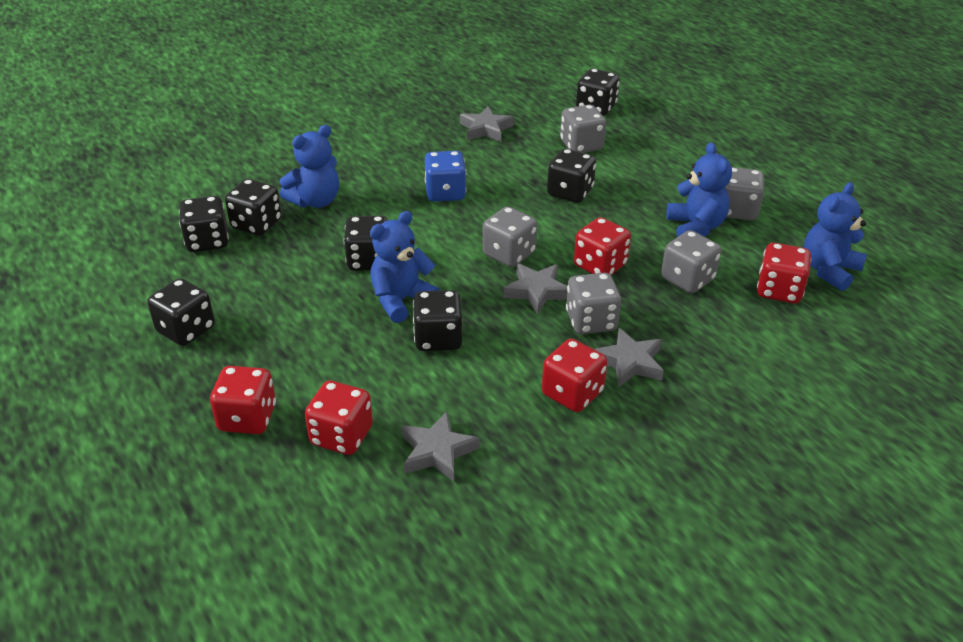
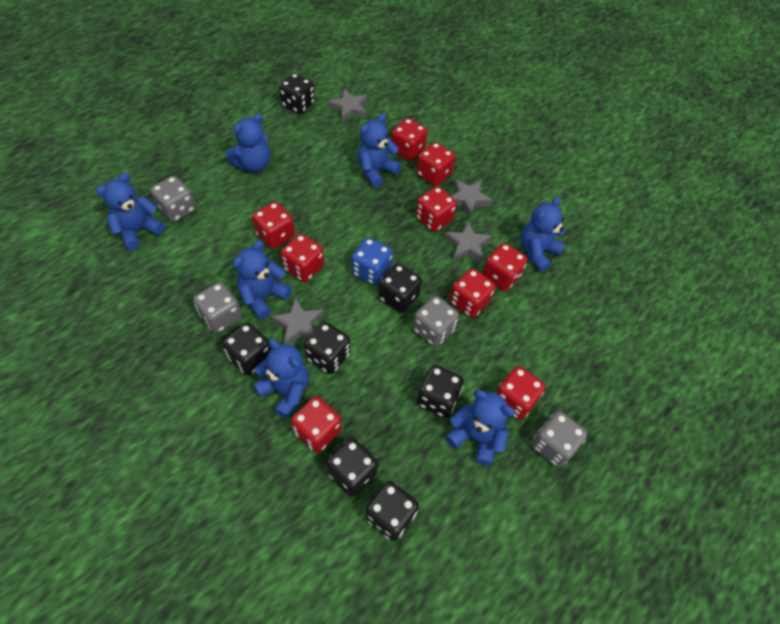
blue teddy bear: [280,125,339,208] [370,211,440,323] [666,142,732,237] [804,182,867,291] = 4 -> [96,173,165,250] [226,113,270,172] [233,240,292,319] [253,339,309,418] [357,114,401,188] [445,390,515,466] [520,197,566,272] = 7
grey dice: [483,206,537,267] [560,105,606,153] [566,273,621,334] [661,230,721,293] [725,167,764,220] = 5 -> [150,176,196,222] [193,282,242,333] [413,296,459,347] [532,411,587,467] = 4
red dice: [210,366,276,434] [305,380,373,455] [542,339,607,412] [574,217,631,275] [757,243,811,303] = 5 -> [252,202,295,249] [281,234,324,282] [291,396,342,453] [391,118,428,161] [416,142,455,186] [416,186,457,232] [450,268,495,318] [482,243,527,291] [496,366,545,420] = 9

